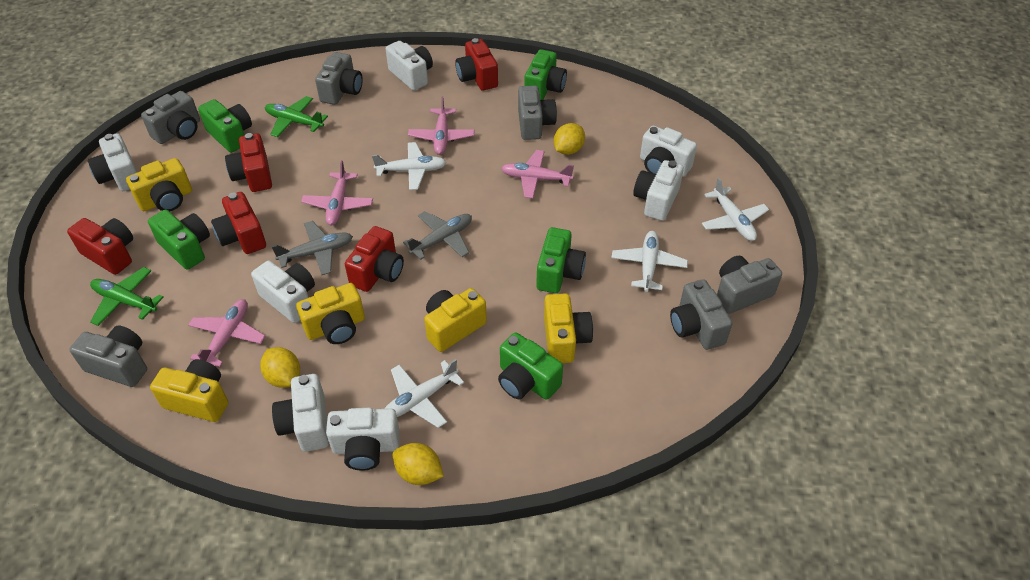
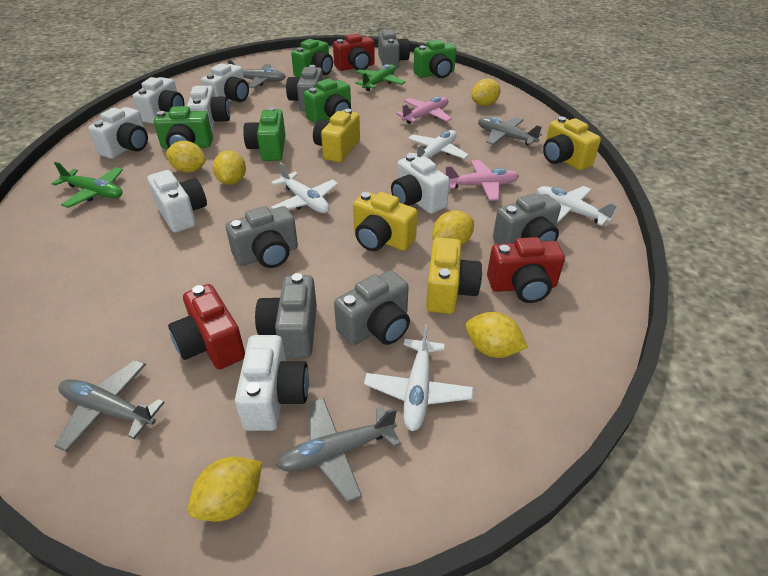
grey plane: [271,221,353,275] [403,211,472,260] = 2 -> [55,360,165,452] [228,60,286,88] [276,398,401,503] [478,117,542,145] = 4
pink plane: [188,299,265,367] [301,160,373,225] [408,96,475,155] [501,150,574,198] = 4 -> [396,97,452,124] [444,160,519,201] = 2
red camera: [67,218,133,275] [211,192,266,254] [225,133,272,192] [345,226,404,292] [455,38,498,91] = 5 -> [168,284,245,370] [333,33,374,71] [487,237,565,303] = 3
yellow camera: [126,158,192,212] [150,359,228,422] [296,283,365,344] [424,288,487,352] [544,293,593,363] = 5 -> [313,109,360,163] [353,192,418,251] [426,237,482,314] [543,117,601,170] = 4
yellow lemon: [260,347,300,388] [393,443,444,485] [554,123,585,155] = 3 -> [166,141,206,173] [188,457,262,522] [213,150,246,185] [432,210,474,246] [466,312,528,358] [471,78,501,106] = 6

